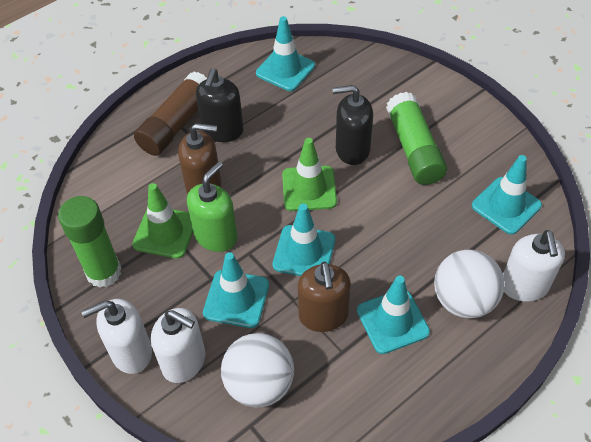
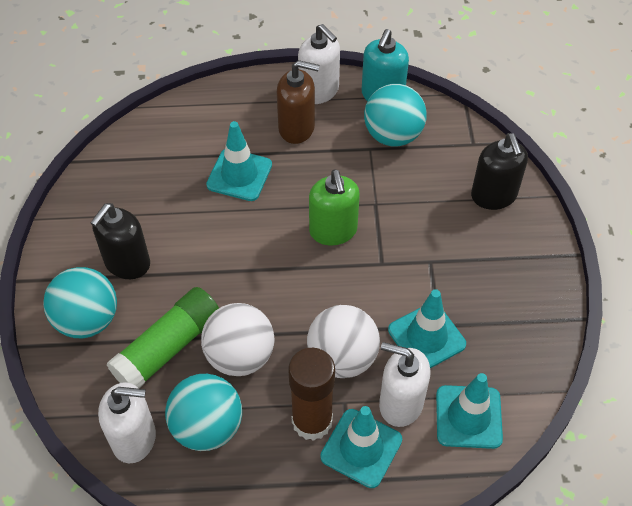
brown soap dispenser: [178,123,221,194] [298,262,351,332] = 2 -> [277,60,320,144] = 1
green glue stick: [58,196,122,288] [386,92,447,185] = 2 -> [107,287,219,388] = 1
green traffic cone: [132,183,193,259] [282,138,337,211] = 2 -> none = 0
turquoise ball: none = 0 -> [43,267,117,338] [165,374,242,451] [364,84,427,146] = 3
turquoise soap dispenser: none = 0 -> [362,29,409,101] = 1
turquoise traffic cone: [203,252,269,328] [256,16,315,91] [273,204,335,276] [357,276,430,354] [472,155,542,235] = 5 -> [206,121,272,201] [320,406,402,488] [388,289,466,368] [436,373,503,449] = 4

